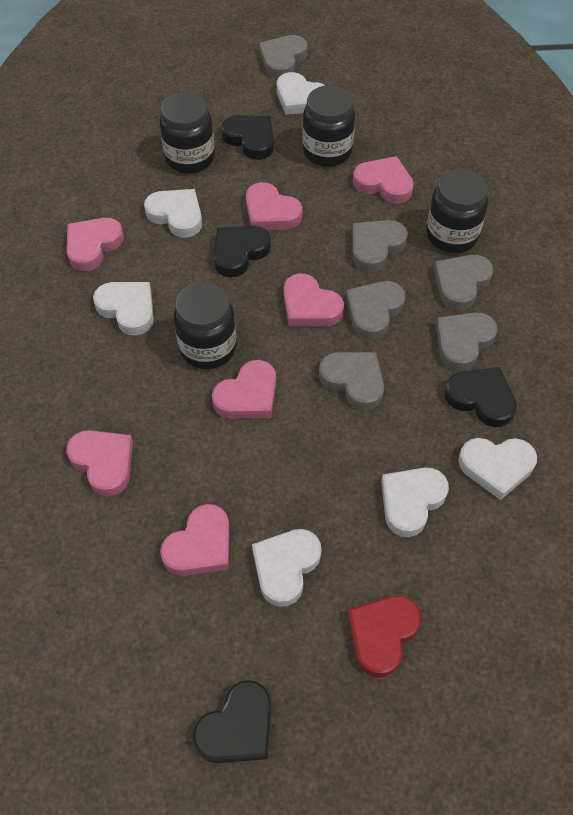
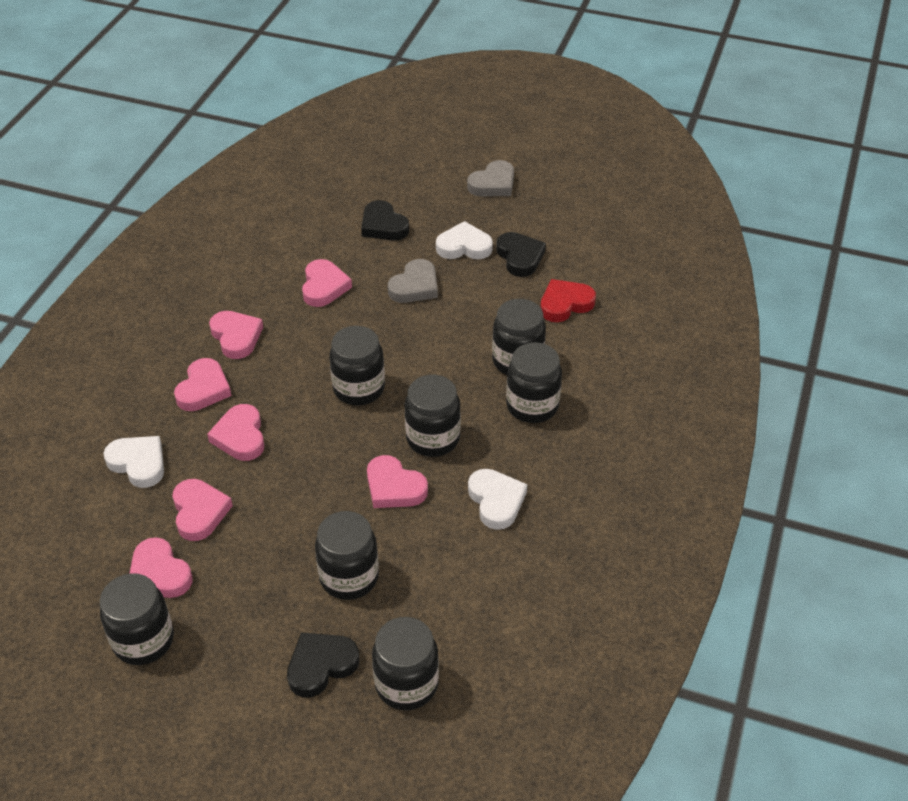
black heart: [193,680,271,763] [213,226,271,277] [221,115,274,160] [445,367,517,427] = 4 -> [287,633,359,698] [361,200,409,241] [496,232,546,277] = 3
black jar: [160,92,215,173] [174,282,237,369] [302,85,355,167] [426,169,488,253] = 4 -> [100,573,174,665] [315,511,379,600] [329,326,385,405] [372,617,439,710] [405,375,461,457] [492,299,546,375] [506,342,562,423] = 7
grey heart: [259,35,308,79] [319,352,384,410] [346,281,406,339] [352,220,408,272] [434,255,493,310] [436,312,498,371] = 6 -> [388,259,438,303] [467,160,514,197] = 2
white heart: [93,282,154,336] [144,189,202,238] [252,529,322,607] [277,72,325,115] [381,467,449,537] [458,438,537,500] = 6 -> [103,436,164,488] [436,221,493,259] [468,469,527,530] = 3

